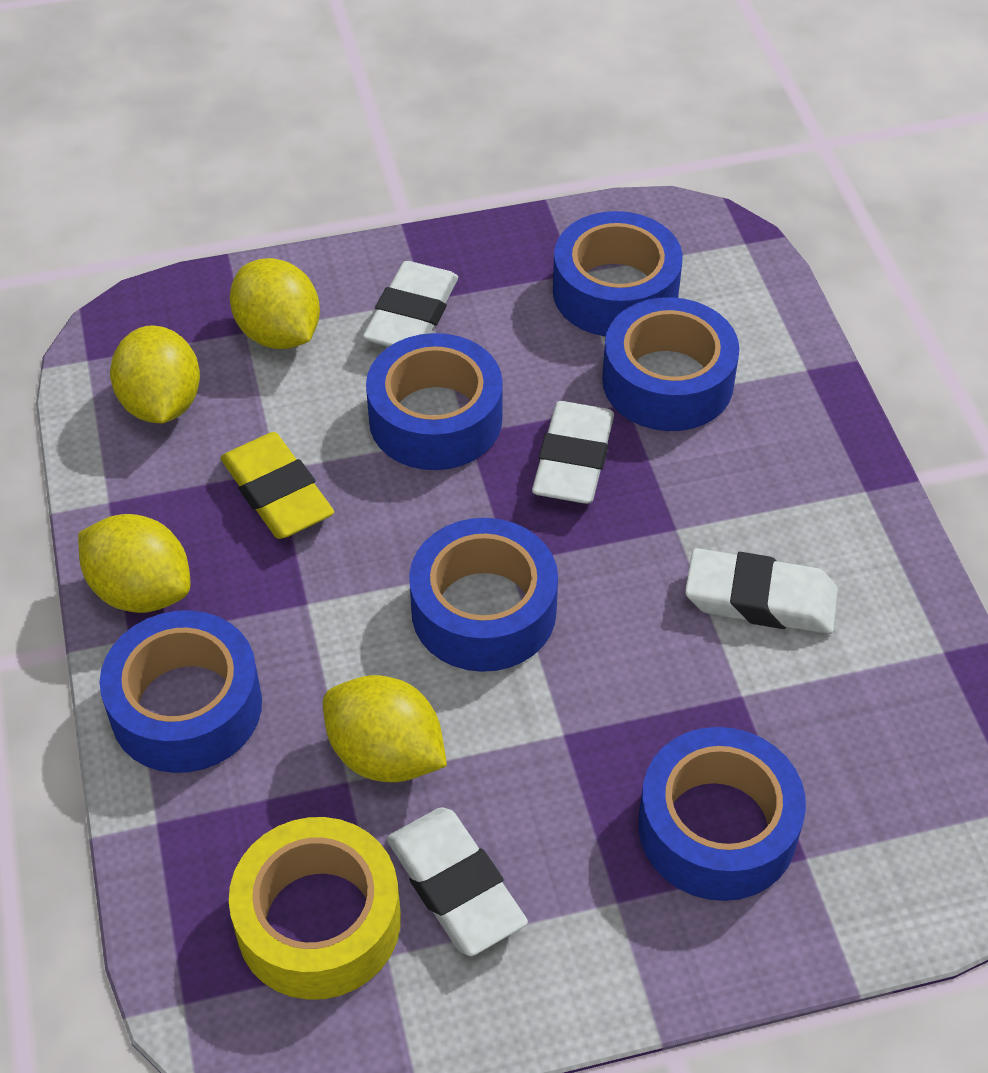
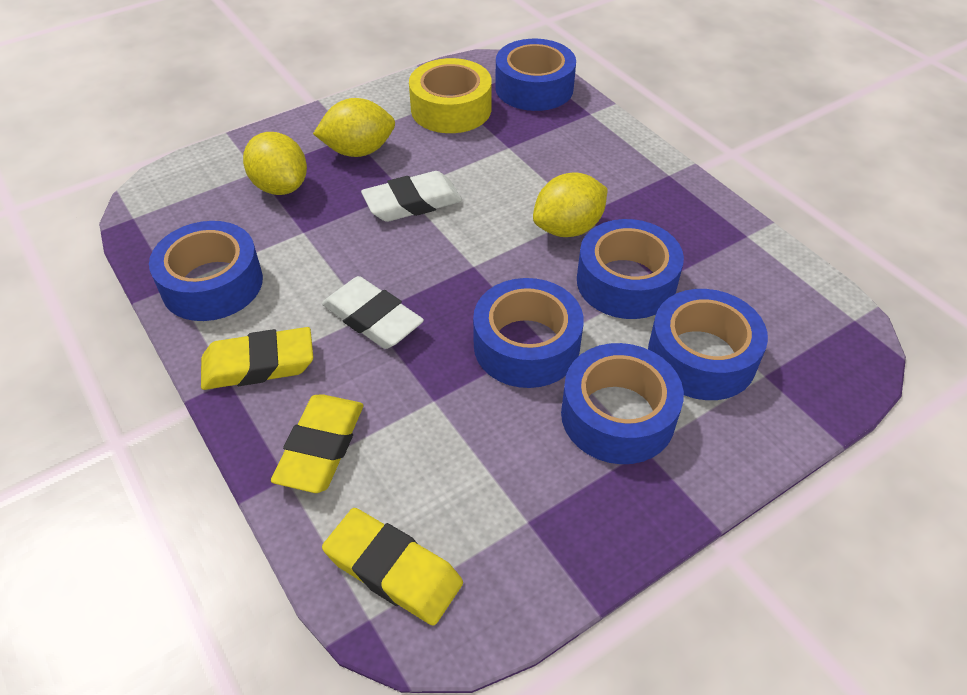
white eraser: [363,261,458,347] [387,807,528,956] [532,401,614,504] [685,548,838,634] = 4 -> [322,276,424,349] [361,171,462,222] = 2
yellow eraser: [221,432,334,539] = 1 -> [201,327,313,390] [271,394,363,493] [322,508,463,625] = 3
yellow lemon: [78,514,191,613] [110,325,200,423] [230,258,320,349] [323,675,447,782] = 4 -> [243,132,307,195] [313,98,395,157] [533,173,608,237] = 3

